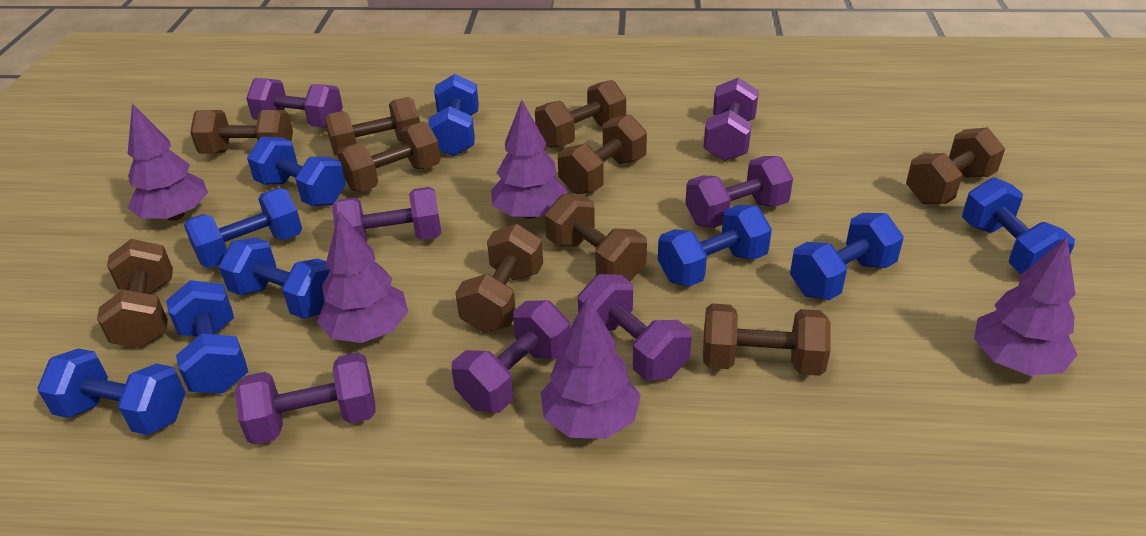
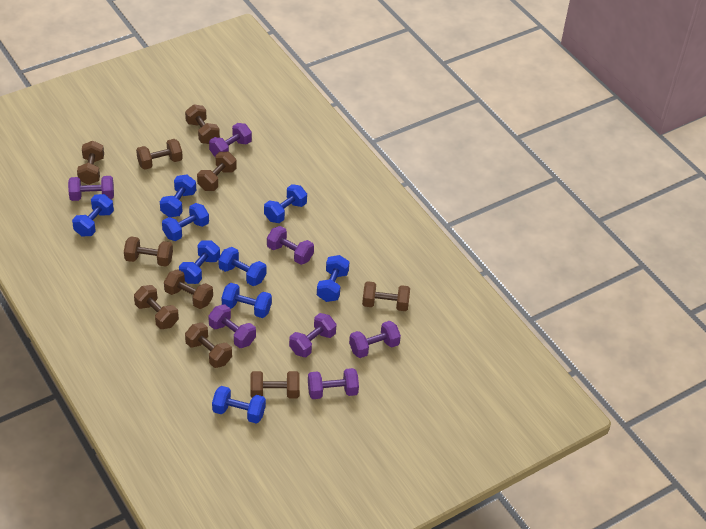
purple tree: [128,104,208,221] [317,211,408,343] [491,100,568,219] [541,297,641,439] [974,237,1077,376] = 5 -> none = 0

